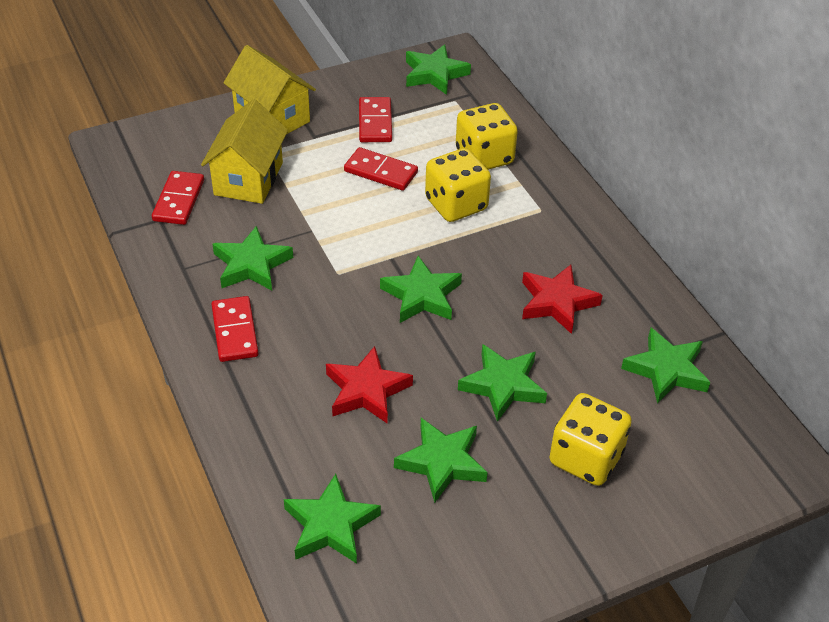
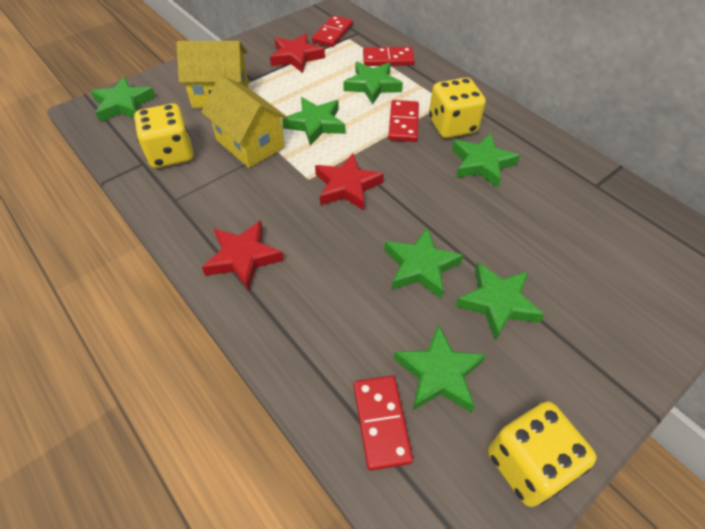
red star: [326,346,413,424] [522,265,603,334] = 2 -> [202,220,284,291] [270,33,325,73] [315,153,384,211] = 3

